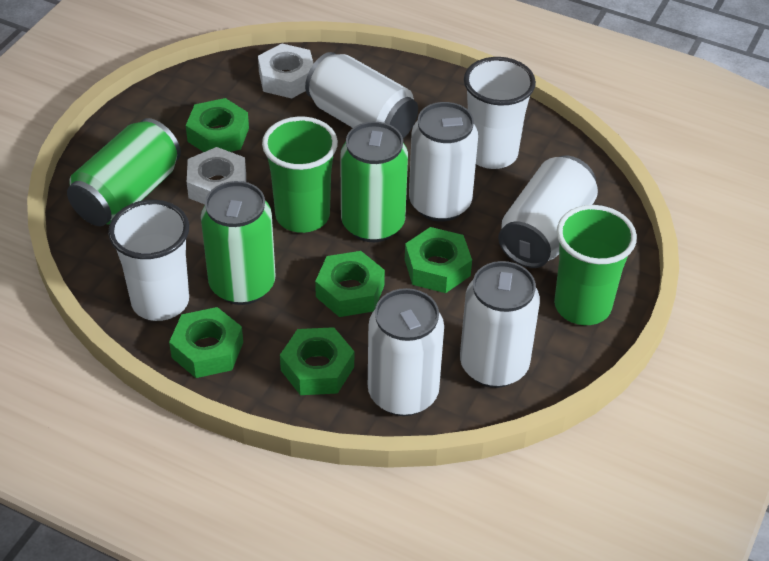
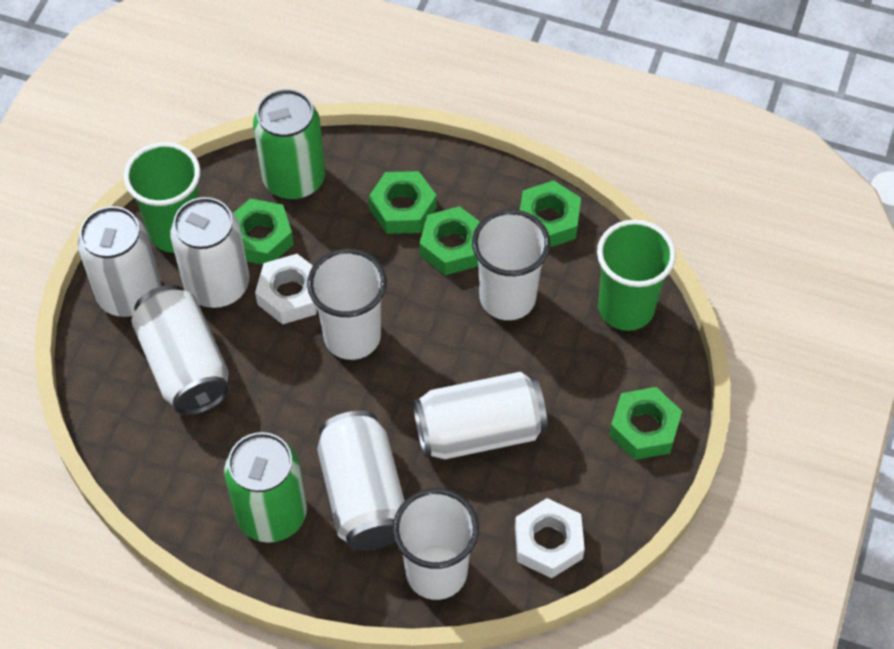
green can: [67,118,181,226] [201,181,276,305] [340,122,408,242] = 3 -> [224,432,307,543] [253,89,325,200] = 2
white cup: [108,200,189,321] [464,57,536,169] = 2 -> [307,249,387,360] [393,488,479,600] [472,209,550,320] = 3

